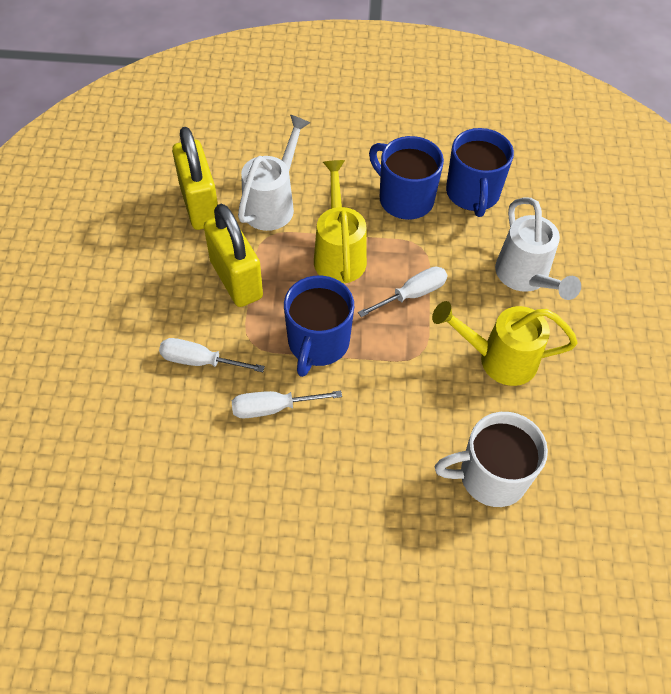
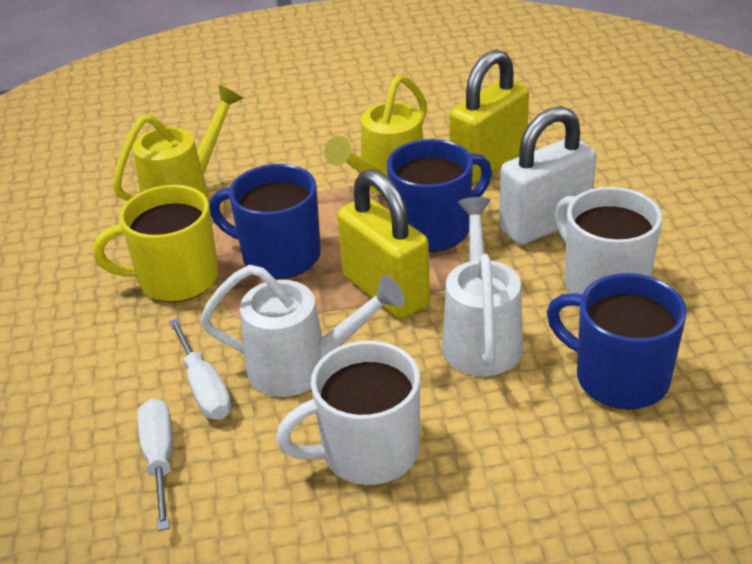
white mug: [435,412,548,507] = 1 -> [276,341,420,485] [555,187,662,294] = 2
white padlock: none = 0 -> [499,106,596,245] = 1
white screwdriver: [159,338,265,372] [232,391,342,418] [358,266,447,317] = 3 -> [137,398,173,531] [169,318,232,420] = 2
yellow mug: none = 0 -> [93,185,219,302] = 1

